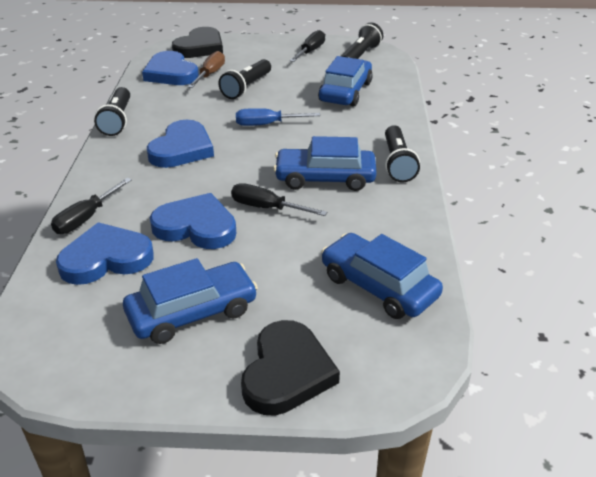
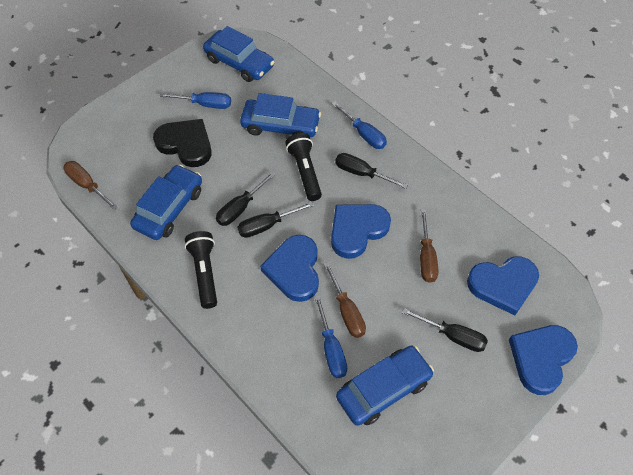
black flashlight: [94,87,130,136] [218,59,271,99] [341,22,383,59] [385,125,420,183] = 4 -> [185,231,217,309] [285,133,322,201] = 2
black heart: [172,27,223,58] [241,320,340,416] = 2 -> [153,119,212,167] = 1
black screwdriver: [51,178,132,234] [231,183,327,216] [290,30,325,62] = 3 -> [216,172,276,226] [237,202,314,238] [335,153,408,189] [402,308,488,352] = 4
blue screwdriver: [236,108,320,126] = 1 -> [160,92,231,109] [314,295,347,378] [332,102,387,149] = 3
brown screwdriver: [188,51,225,88] = 1 -> [63,161,118,210] [324,262,366,338] [420,209,439,283] = 3

